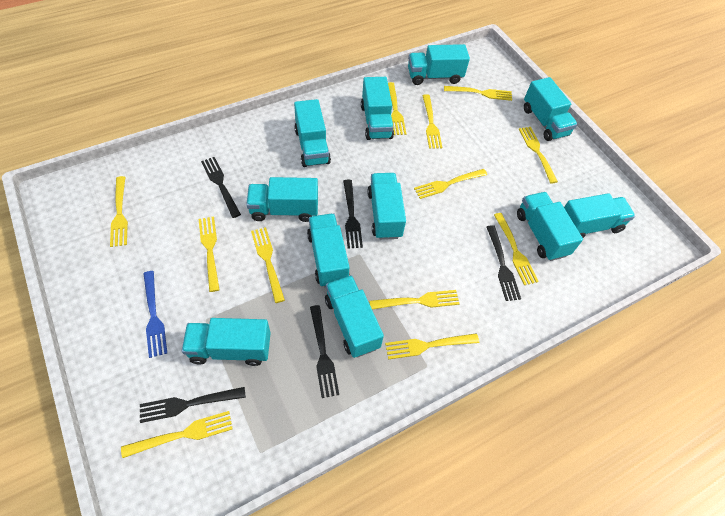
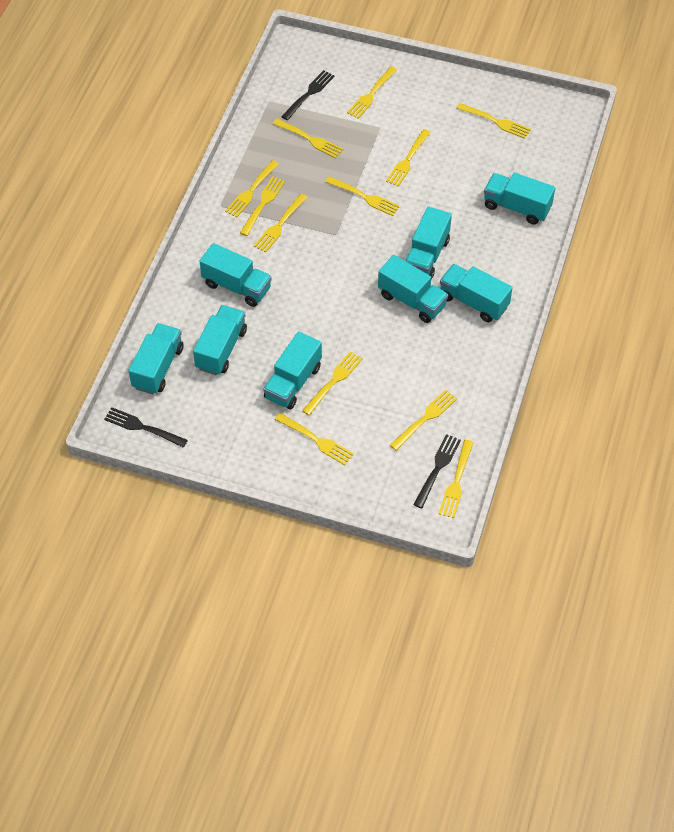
black fork: [140,387,246,423] [201,157,241,218] [310,305,339,398] [343,180,363,249] [487,225,521,301] = 5 -> [104,407,188,448] [281,70,335,120] [413,434,461,508] = 3
blue fork: [143,271,167,358] = 1 -> none = 0
turquoise truck: [182,318,271,366] [246,177,318,222] [294,99,331,167] [307,214,349,287] [325,275,384,358] [361,77,394,140] [367,173,406,240] [408,44,470,85] [517,192,583,261] [524,77,578,141] [564,193,635,238] = 11 -> [128,323,183,394] [193,305,247,375] [200,243,272,307] [263,331,322,409] [378,255,448,323] [405,206,452,279] [440,264,513,322] [484,173,555,225] = 8

